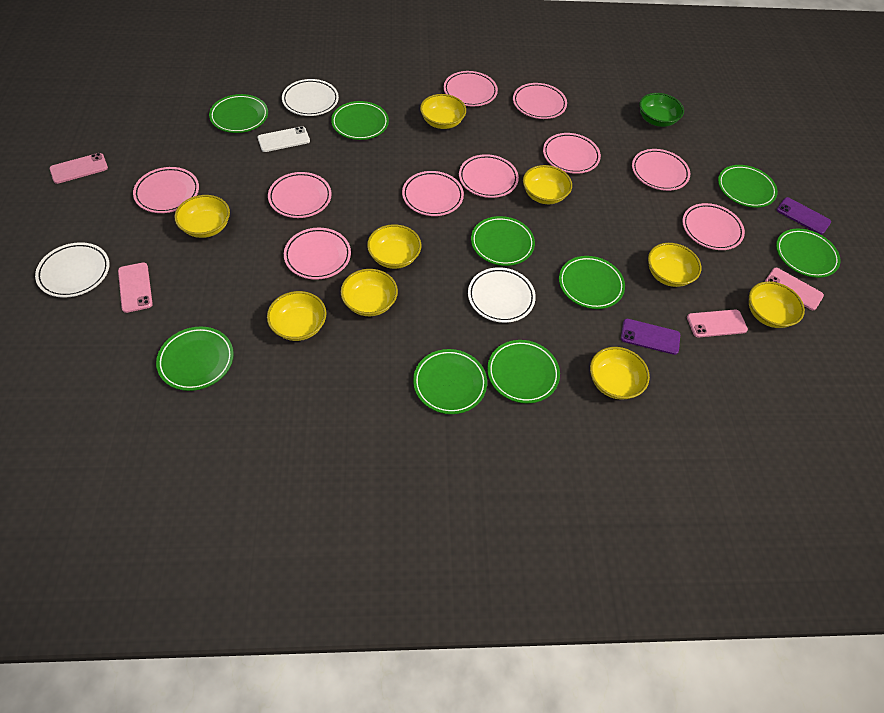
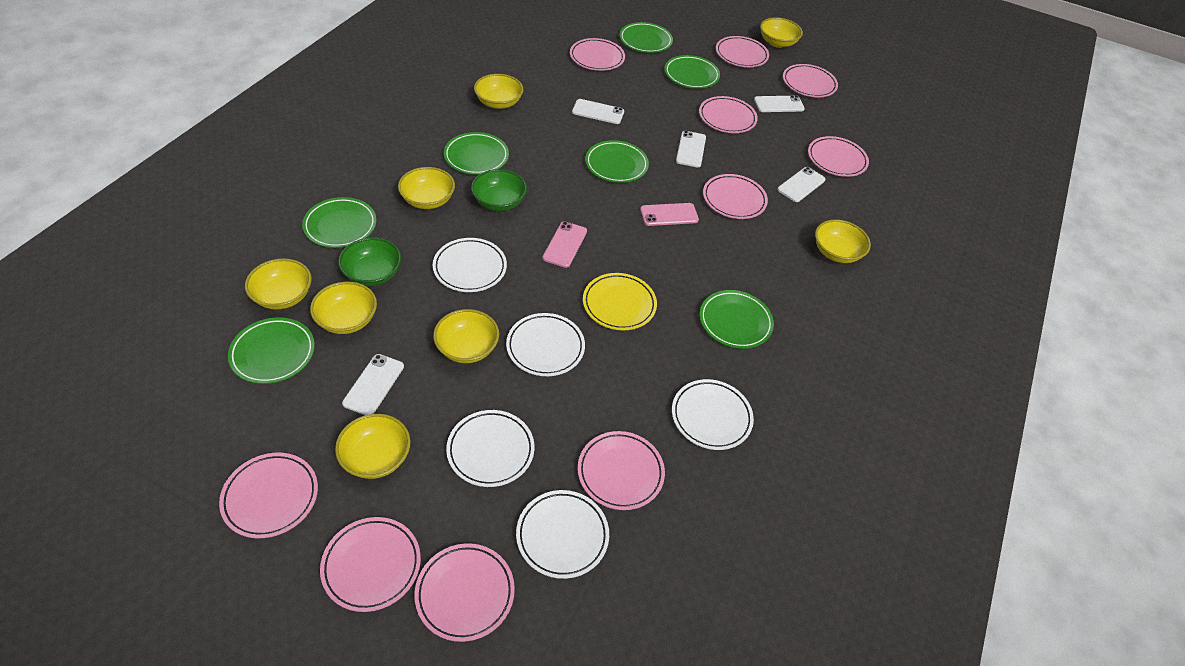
green bowl: [639,93,684,127] = 1 -> [338,237,401,286] [471,169,527,211] = 2
green plate: [156,327,234,391] [209,94,268,133] [331,101,389,140] [413,349,487,414] [471,216,535,266] [487,340,560,403] [559,256,625,309] [718,165,778,208] [776,229,840,278] = 9 -> [228,317,315,384] [302,197,376,248] [444,132,509,175] [585,140,649,183] [619,22,673,53] [664,55,720,89] [700,290,774,349] = 7
pink phone: [50,153,108,184] [118,262,153,313] [687,310,748,337] [765,268,824,310] = 4 -> [543,221,587,268] [640,203,699,226] = 2
purple phone: [621,319,680,355] [776,197,831,235] = 2 -> none = 0
white phone: [258,126,310,152] = 1 -> [342,354,404,415] [572,99,624,124] [676,131,706,167] [754,95,805,112] [777,167,826,202] = 5
white plate: [35,242,110,298] [282,79,339,116] [468,267,536,323] = 3 -> [433,238,507,292] [446,410,535,487] [506,313,585,376] [516,490,609,579] [672,379,754,450] = 5
yellow bowl: [174,195,230,238] [267,291,326,341] [341,269,398,316] [367,224,421,269] [420,94,466,129] [523,165,572,204] [590,347,650,400] [648,243,701,287] [749,281,805,328] = 9 -> [245,258,312,310] [310,282,377,334] [335,414,411,479] [398,167,455,209] [433,309,499,363] [474,74,523,109] [760,17,803,48] [815,220,871,263] = 8
yellow plate: none = 0 -> [583,273,657,330] = 1

